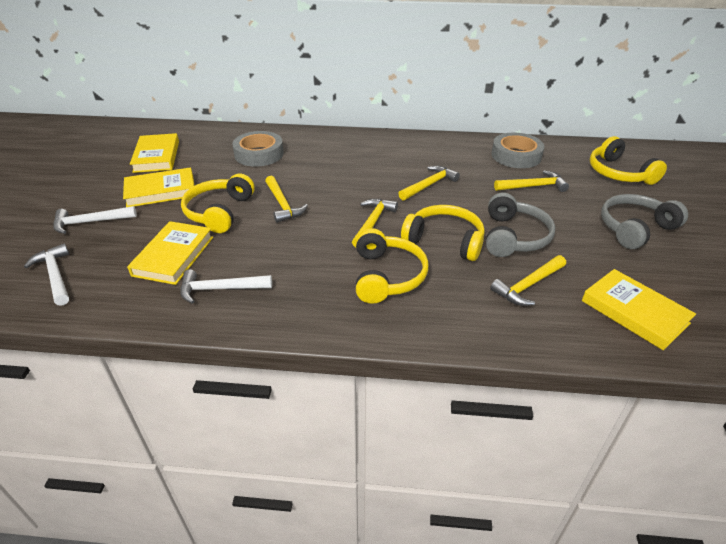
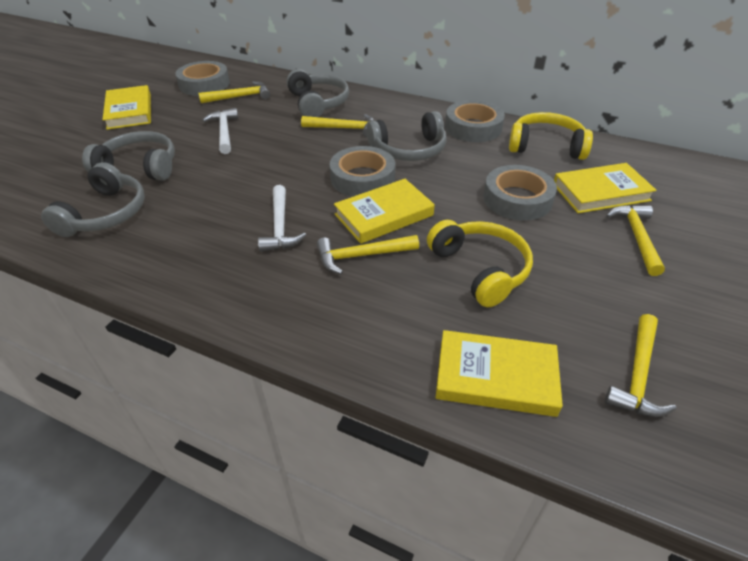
grey headphones: [486,193,556,257] [601,194,688,249] = 2 -> [41,162,145,237] [82,131,175,181] [286,69,349,117] [367,111,446,161] = 4
grey tape: [232,131,284,167] [492,133,545,168] = 2 -> [175,61,230,96] [330,146,395,197] [445,100,505,142] [483,165,557,221] = 4
white hammer: [24,243,69,306] [53,206,137,234] [180,269,272,304] = 3 -> [202,108,239,154] [258,185,306,252] = 2
yellow headphones: [181,174,255,233] [356,228,428,304] [401,205,485,261] [590,136,667,185] = 4 -> [427,220,533,307] [509,112,593,160] = 2

